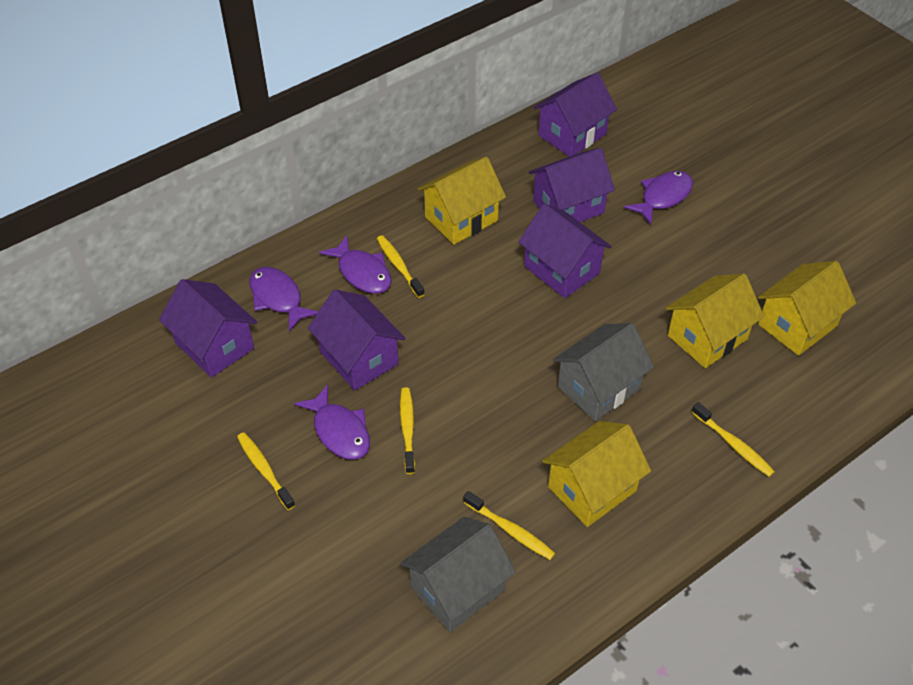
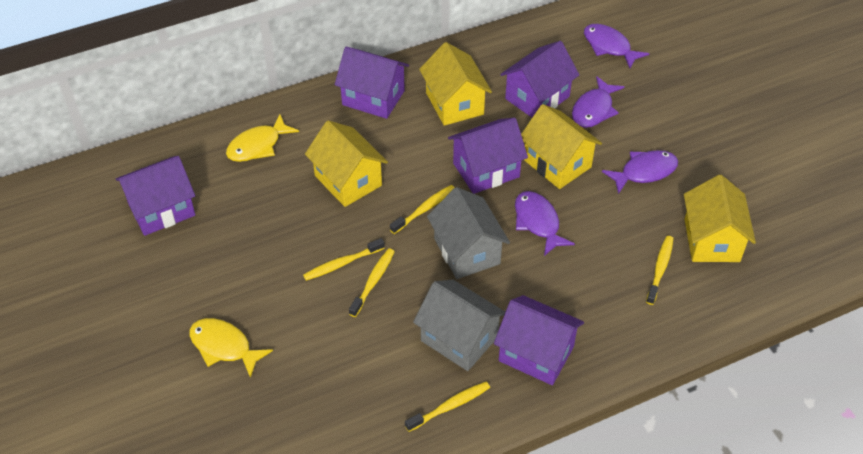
yellow fish: none = 0 -> [189,318,273,378] [226,114,299,162] = 2

